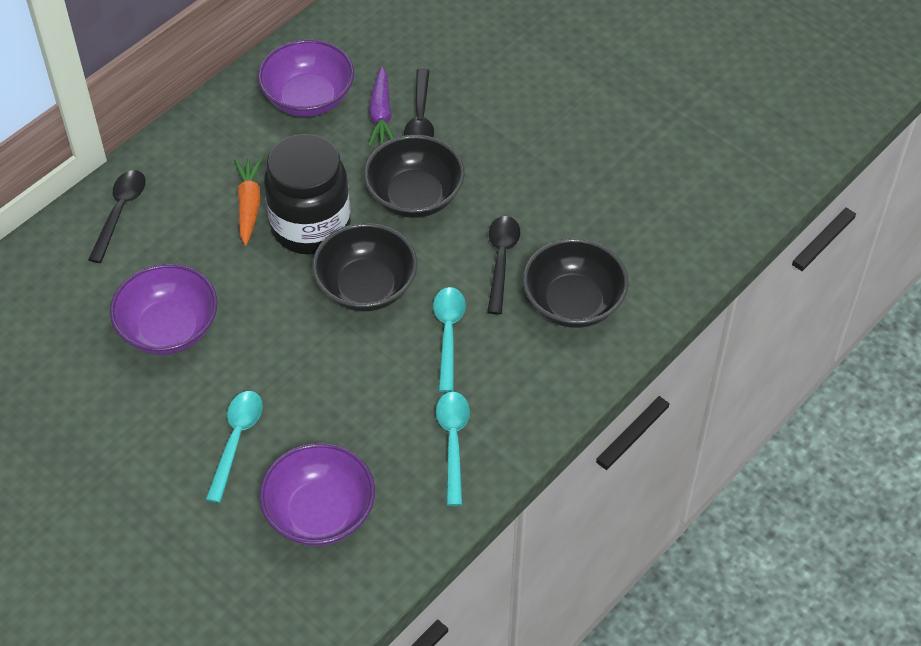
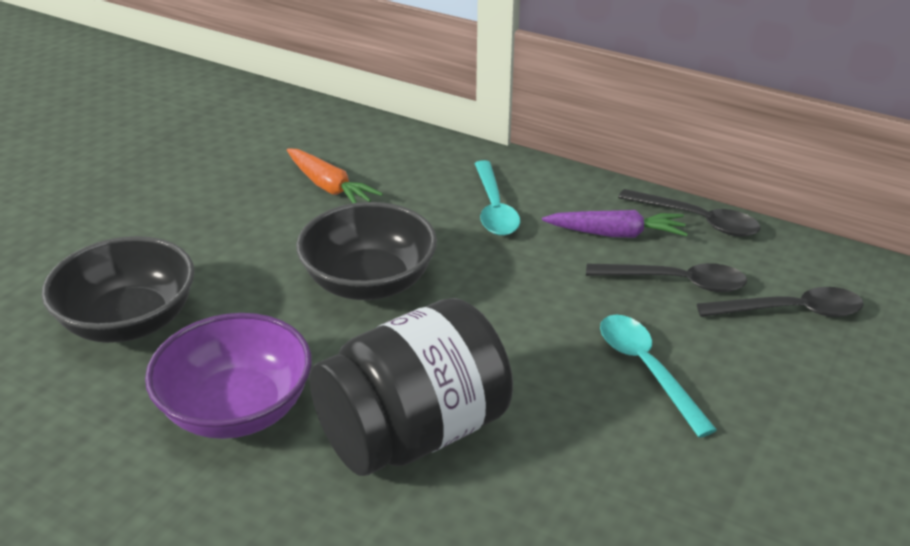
black bowl: [312,223,417,311] [364,135,465,218] [523,238,629,328] = 3 -> [42,236,195,343] [296,202,437,300] = 2
purple bowl: [110,264,218,355] [258,39,354,117] [259,443,375,546] = 3 -> [145,313,312,439] = 1
turquoise spoon: [206,391,263,503] [433,287,466,392] [436,392,470,506] = 3 -> [474,160,520,236] [600,315,717,438] = 2

